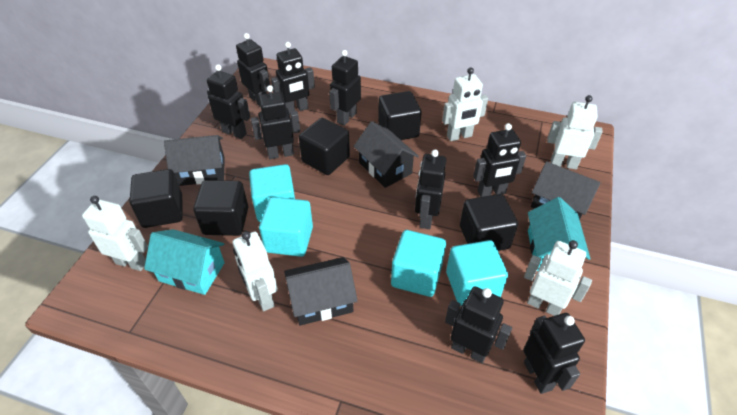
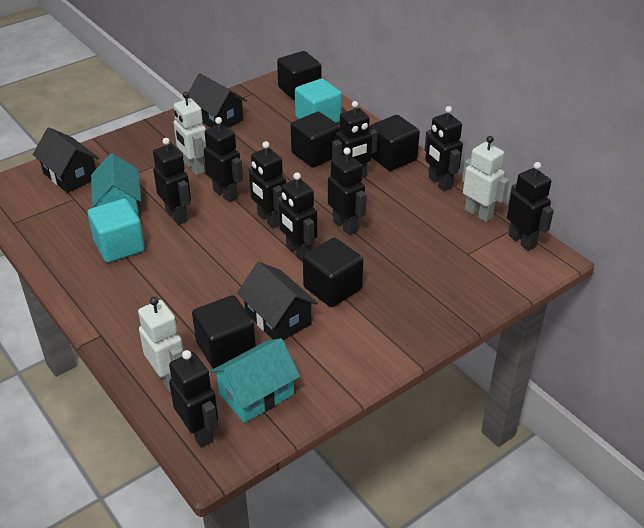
black house: [164,135,225,186] [284,257,358,326] [353,121,419,188] [531,161,601,220] = 4 -> [33,127,99,193] [187,73,247,128] [237,262,318,340] = 3
turquoise cube: [249,164,295,222] [259,197,313,257] [391,230,446,297] [446,240,508,306] = 4 -> [87,199,145,263] [295,78,342,123] = 2
white robot: [82,196,148,271] [233,231,278,311] [442,67,488,141] [524,240,592,316] [547,95,603,169] = 5 -> [138,297,184,392] [174,92,206,175] [462,136,509,222] = 3

